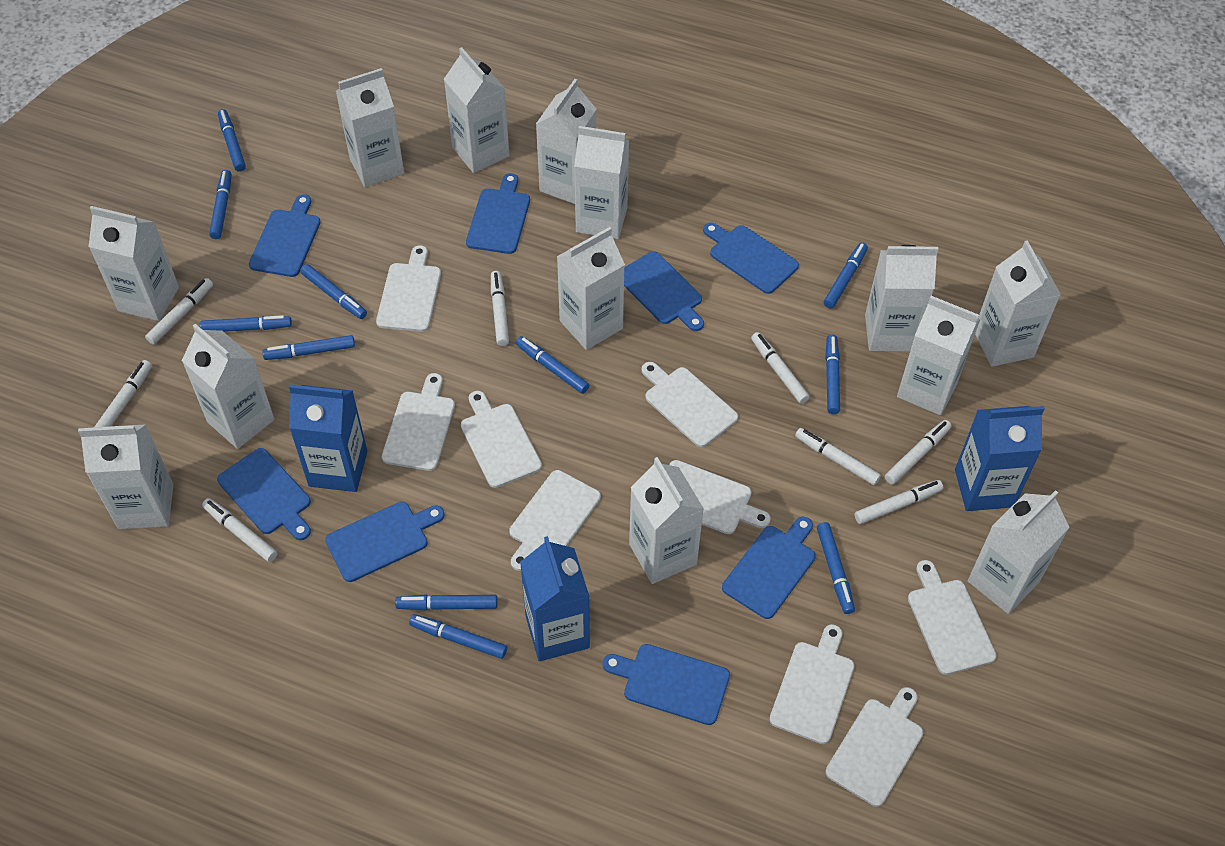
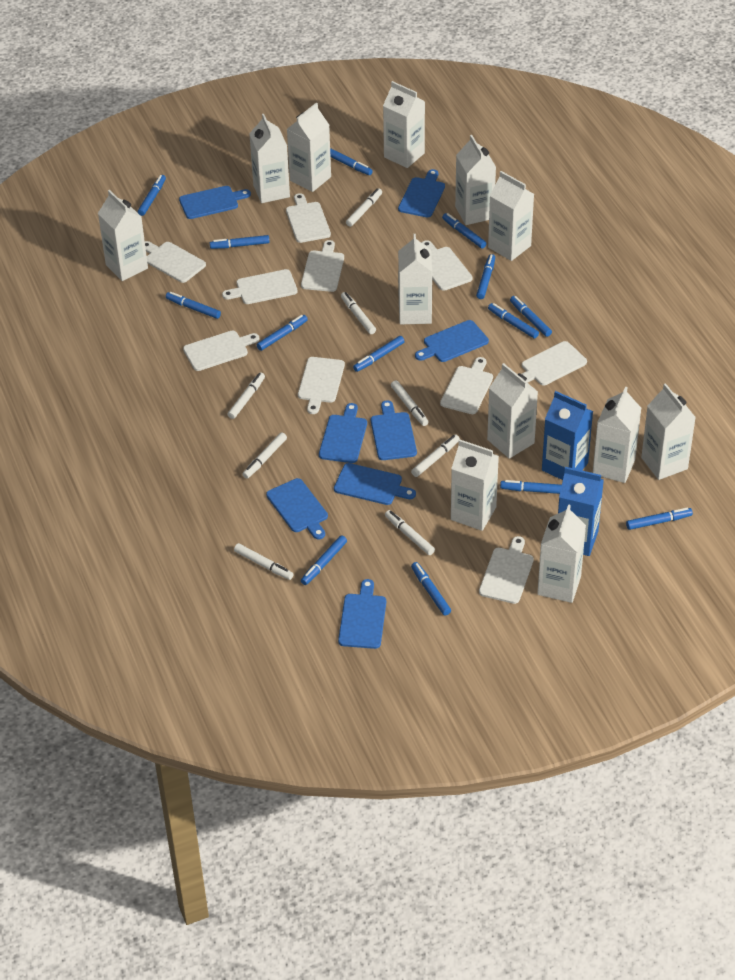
blue carton: [289,385,368,492] [520,536,590,661] [955,406,1045,511] = 3 -> [542,391,593,480] [558,467,604,556] = 2
blue marker: [200,315,292,332] [209,170,231,239] [218,109,246,172] [262,335,355,360] [301,264,367,319] [395,594,498,611] [409,614,507,659] [516,336,589,394] [817,522,855,614] [824,242,868,308] [825,334,840,414] = 11 -> [138,175,166,216] [166,292,221,319] [210,235,270,249] [257,315,308,351] [301,535,347,585] [330,148,373,175] [353,336,405,372] [411,562,451,616] [442,213,487,249] [476,254,495,299] [488,303,539,339] [500,480,562,494] [510,296,552,337] [626,508,693,530] = 14
white carton: [78,424,174,529] [88,206,179,321] [182,324,275,449] [336,68,404,187] [444,47,510,173] [536,79,596,204] [557,227,625,350] [574,126,629,239] [629,457,704,584] [865,245,938,352] [897,296,980,415] [968,490,1070,614] [975,240,1061,367] = 13 -> [98,190,148,281] [249,114,290,203] [287,103,331,192] [383,81,425,168] [398,234,432,324] [451,439,499,531] [455,135,496,225] [487,363,538,459] [488,171,534,261] [537,504,586,603] [593,387,642,483] [641,383,696,480] = 12
white cutting board: [376,245,441,332] [382,373,455,471] [461,391,542,488] [509,470,601,571] [641,362,738,447] [669,460,771,534] [769,624,855,744] [825,687,923,807] [908,560,997,675] = 9 -> [145,241,206,283] [183,330,259,371] [222,269,297,304] [286,193,331,243] [298,357,345,414] [301,240,344,292] [422,240,473,291] [440,357,493,414] [479,536,534,604] [522,341,587,385] = 10

